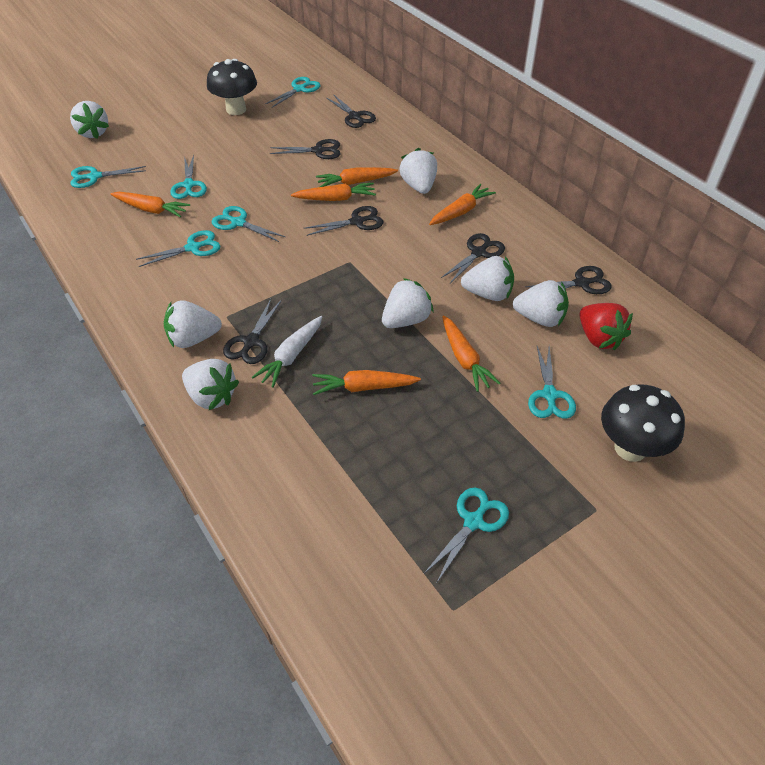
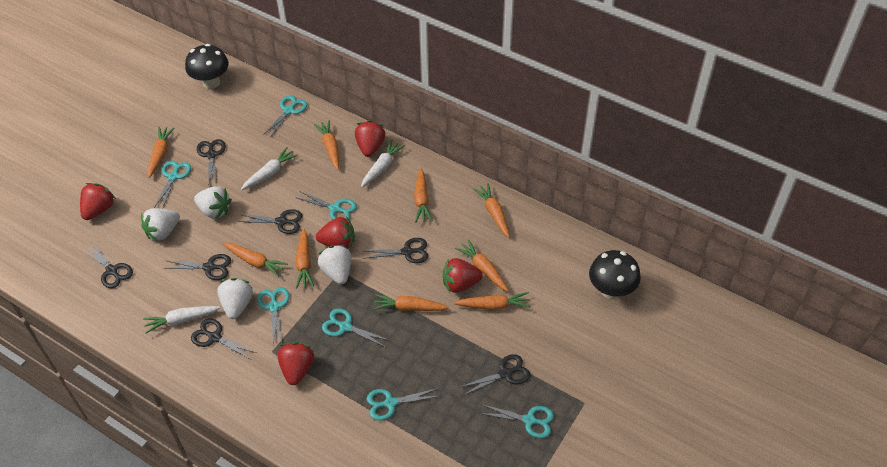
black scissors: [223,299,282,364] [270,139,340,159] [304,206,383,236] [327,94,376,128] [441,233,505,283] [525,266,612,294] = 6 -> [84,242,133,288] [164,254,231,280] [191,318,256,359] [197,139,226,186] [237,209,303,234] [362,238,428,263] [460,354,530,395] = 7
orange carrot: [111,192,190,217] [291,183,376,201] [313,370,421,395] [316,167,398,187] [429,184,496,225] [442,315,501,392] = 6 -> [148,127,174,178] [222,243,288,277] [296,228,314,289] [314,120,339,170] [373,294,449,311] [414,168,433,222] [454,292,530,310] [455,239,509,292] [473,183,510,238] = 9
red strawberry: [579,303,633,350] = 1 -> [80,183,116,220] [277,342,314,385] [316,216,355,249] [355,120,386,157] [443,258,483,293] = 5
white carrot: [252,316,322,388] = 1 -> [143,306,221,334] [241,147,298,190] [361,139,405,187] = 3
white strawberry: [70,101,109,139] [164,300,222,348] [182,359,239,410] [382,278,434,328] [400,148,437,194] [461,256,514,301] [513,280,569,327] = 7 -> [141,208,180,241] [194,186,232,219] [217,278,253,319] [318,245,351,284] = 4

